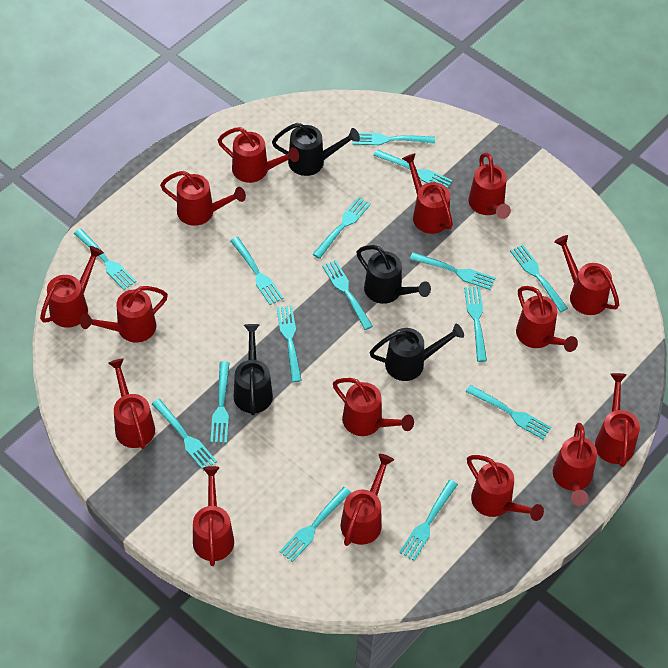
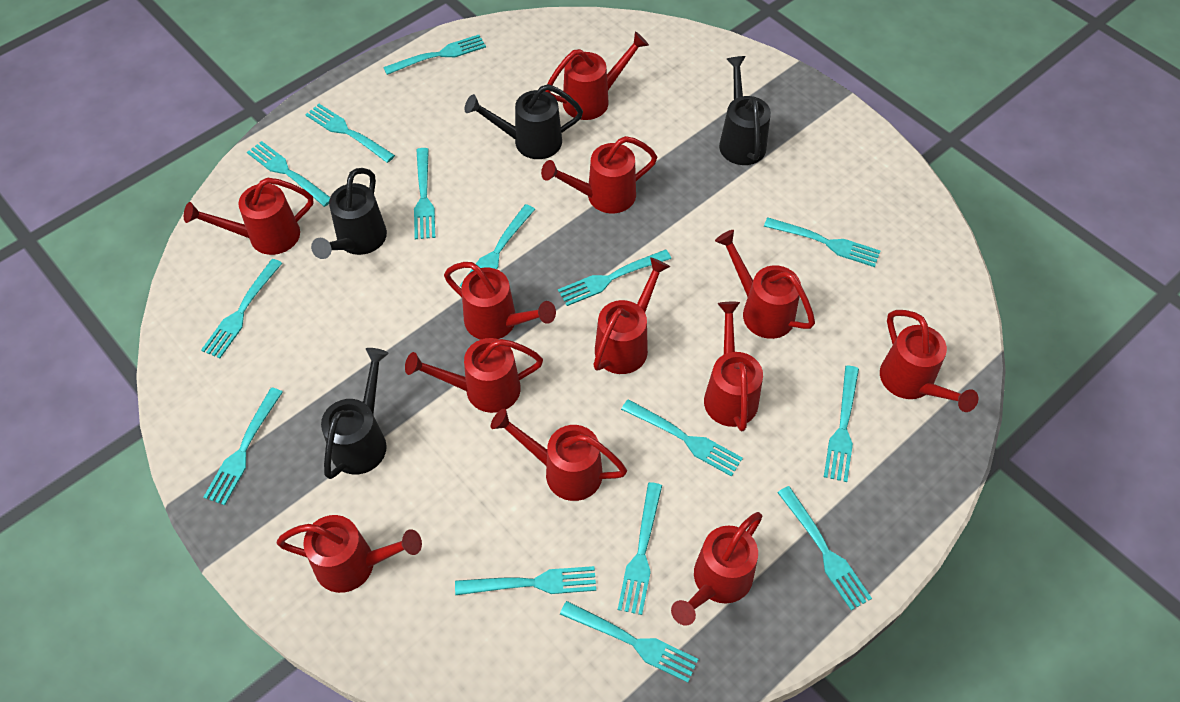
red watering can: [40,246,104,328] [80,286,168,343] [108,358,155,449] [160,171,246,226] [193,466,234,566] [218,127,299,183] [333,378,414,436] [340,454,394,546] [402,153,453,234] [467,455,544,521] [468,153,511,219] [516,286,578,352] [553,423,597,506] [554,235,619,315] [595,373,640,467] = 15 -> [184,178,313,255] [277,515,422,593] [405,338,543,413] [444,262,556,340] [491,409,627,501] [541,136,657,213] [546,32,649,120] [593,257,670,374] [671,512,762,625] [704,302,763,431] [715,230,815,339] [880,310,978,412] = 12

